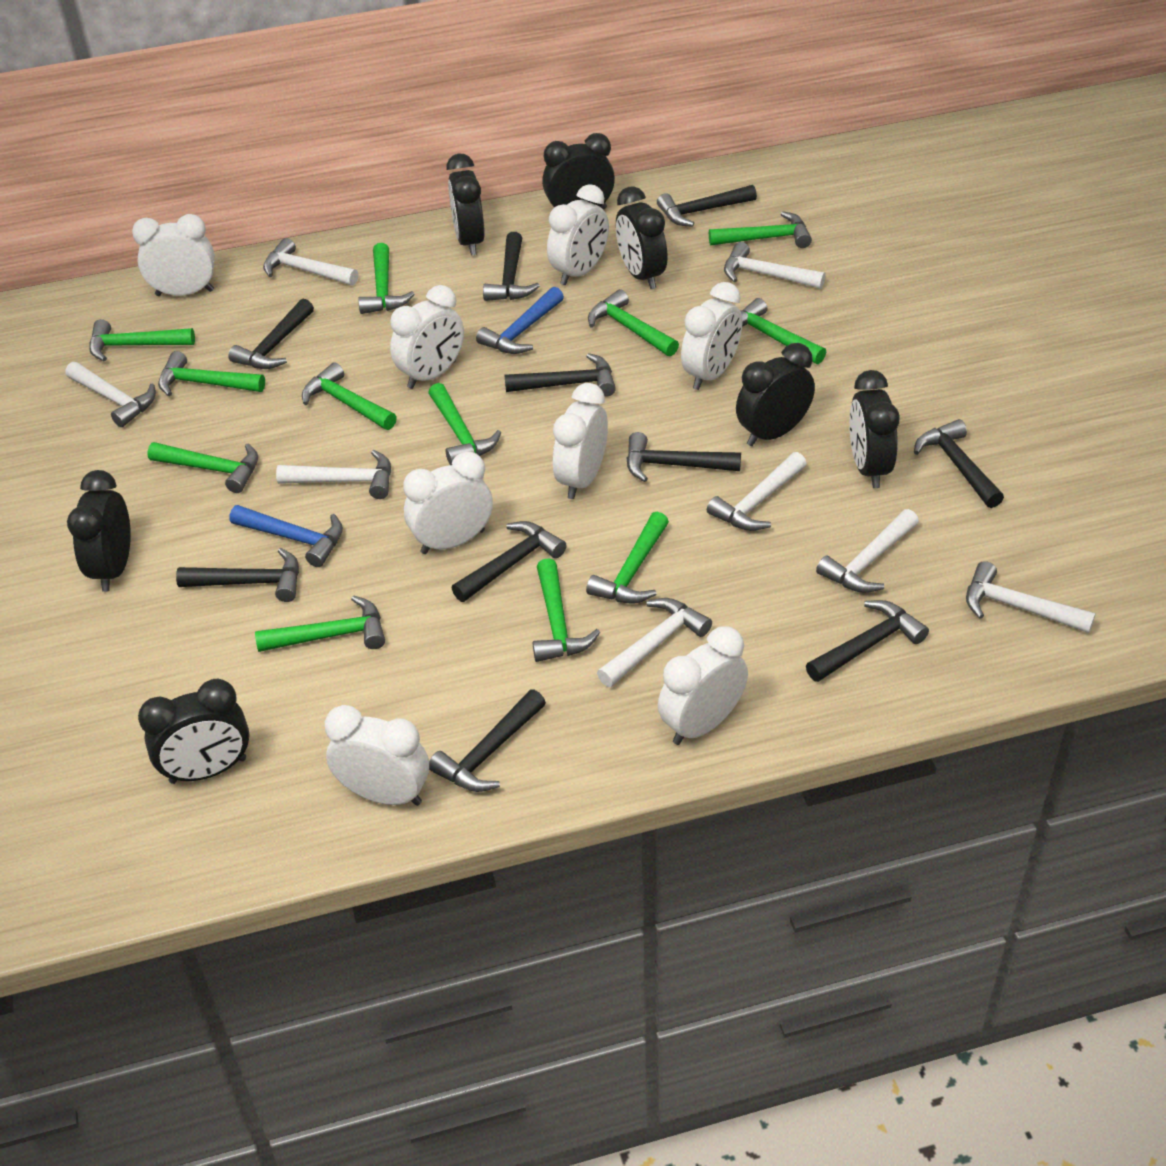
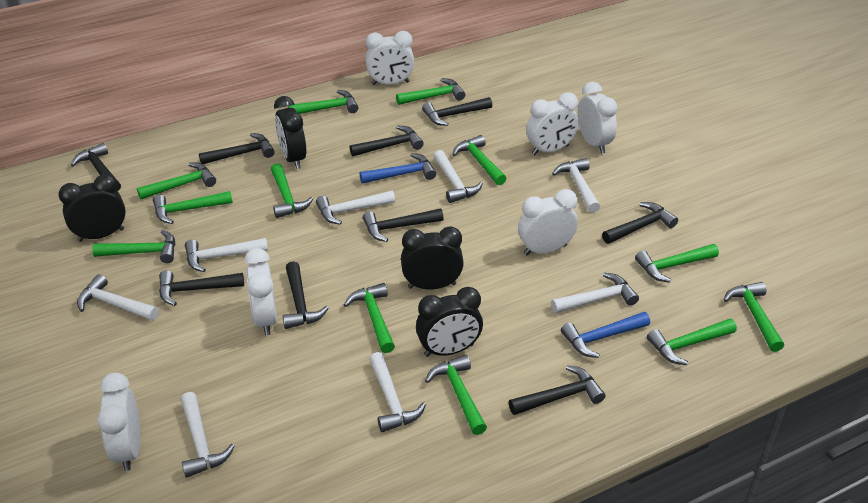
black clock: [67,470,131,592] [138,679,250,784] [446,153,485,256] [542,133,615,209] [616,186,668,289] [736,343,815,446] [849,370,900,488] = 7 -> [58,174,126,242] [274,96,306,169] [401,226,464,290] [416,287,483,357] = 4
black hammer: [176,548,299,602] [228,299,314,369] [429,689,546,792] [451,521,567,602] [483,232,540,301] [504,353,616,397] [627,432,741,482] [657,185,757,227] [806,600,929,682] [914,419,1004,508] = 10 -> [71,143,121,191] [159,270,244,306] [199,133,275,164] [283,261,329,329] [349,125,424,157] [363,208,444,242] [422,97,492,126] [509,365,606,415] [602,202,678,244] = 9
white clock: [132,214,215,296] [325,705,429,806] [390,285,464,389] [403,452,493,554] [547,184,609,285] [553,383,608,499] [658,626,748,745] [681,282,742,390] = 8 -> [97,372,140,471] [244,248,277,335] [365,31,414,85] [518,189,578,255] [526,92,579,155] [578,82,618,154] = 6

